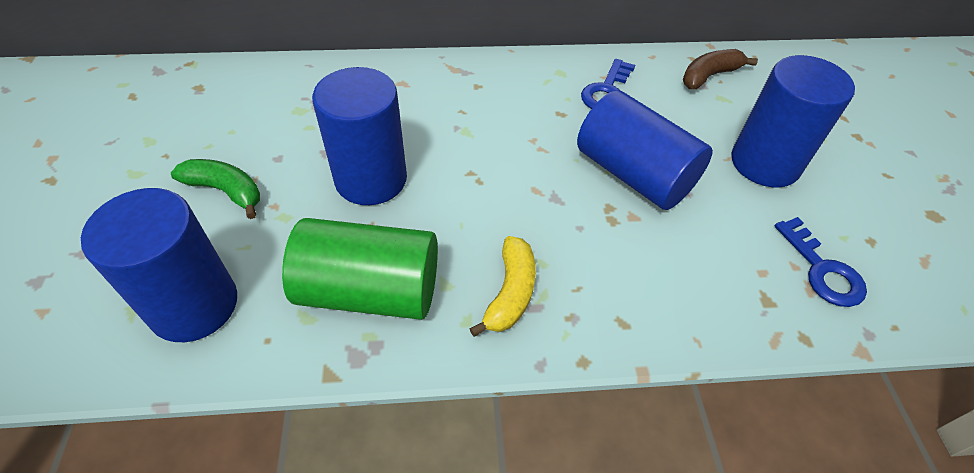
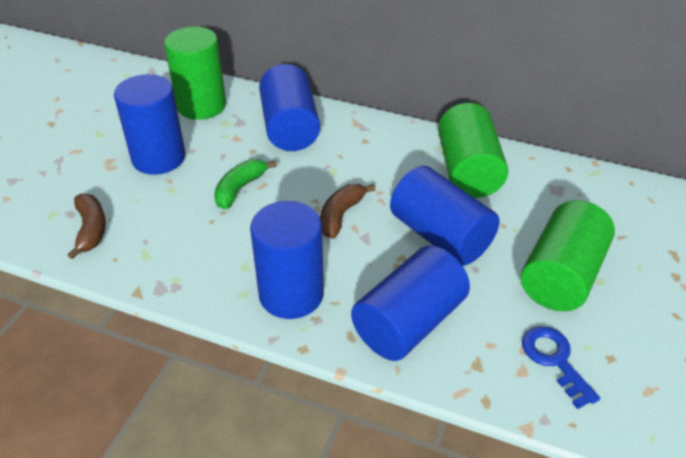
blue cylinder: [81,188,237,342] [312,67,407,205] [577,90,713,210] [731,55,855,187] = 4 -> [114,74,186,175] [250,201,324,319] [259,64,320,151] [351,245,470,361] [390,166,499,266] = 5
blue key: [581,59,635,109] [775,217,867,307] = 2 -> [522,326,600,409] = 1
brown banana: [683,49,758,89] = 1 -> [68,194,106,259] [320,184,376,239] = 2
green cylinder: [282,218,438,320] = 1 -> [164,27,226,120] [438,103,508,198] [521,200,615,311] = 3
yellow banana: [469,236,536,337] = 1 -> none = 0

